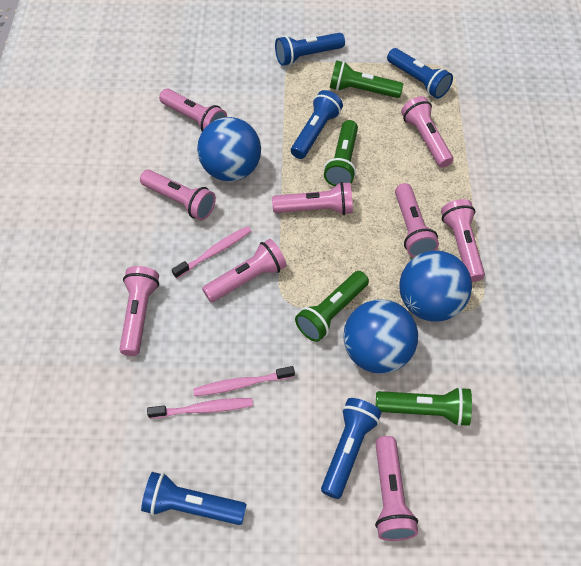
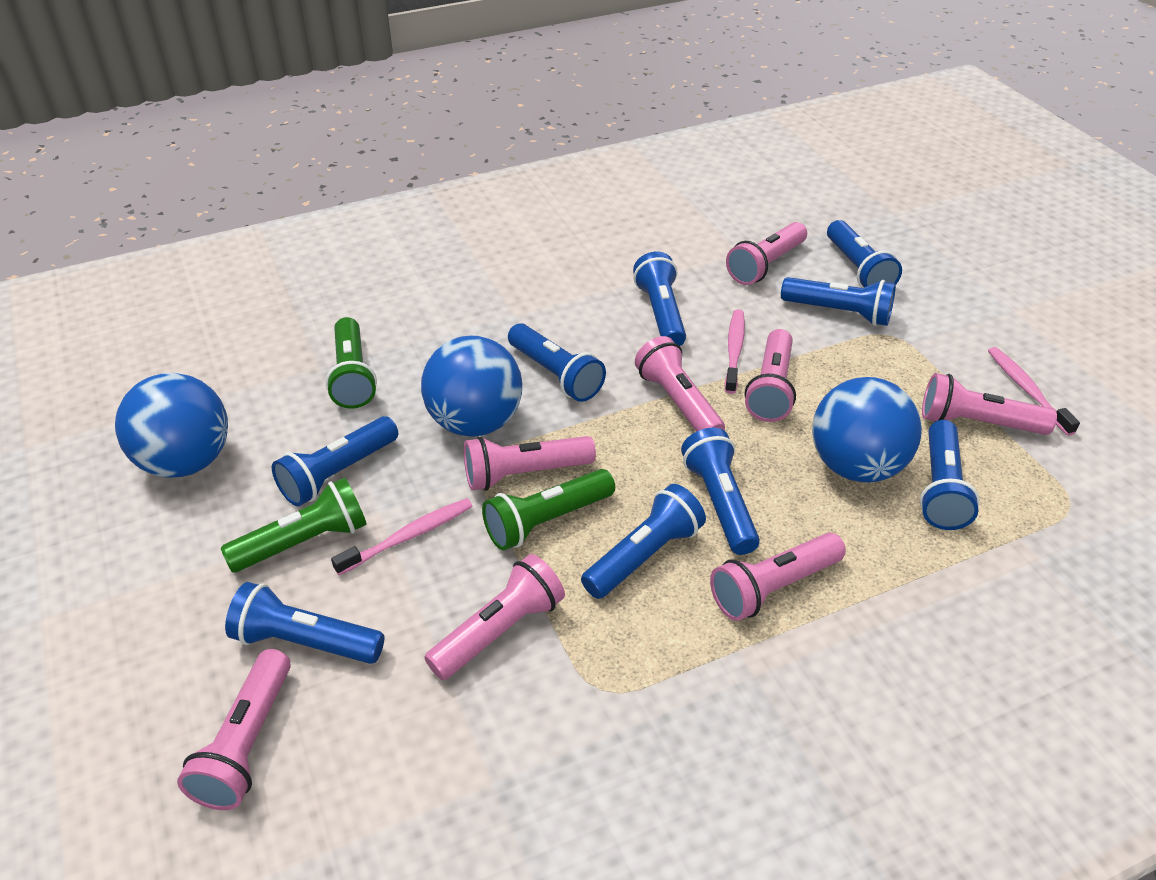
blue flashlight: [141,472,247,525] [275,33,345,66] [291,90,343,159] [321,398,382,499] [387,48,453,99] = 5 -> [225,582,385,664] [272,416,398,507] [508,323,606,402] [581,484,706,599] [633,252,686,346] [681,428,760,555] [781,277,896,326] [827,220,902,288] [920,420,980,530] = 9
green flashlight: [295,271,369,342] [324,120,358,186] [330,60,403,98] [376,387,472,427] = 4 -> [221,478,367,572] [326,317,377,409] [482,469,615,551] = 3
pink flashlight: [119,266,159,356] [140,170,216,220] [159,89,227,131] [202,239,287,302] [272,182,353,215] [375,436,418,541] [395,183,439,257] [401,96,453,168] [441,199,485,282] = 9 -> [177,649,291,810] [424,554,565,680] [464,436,596,491] [635,336,725,432] [710,533,846,621] [726,222,807,285] [745,329,796,422] [922,373,1057,435] = 8

